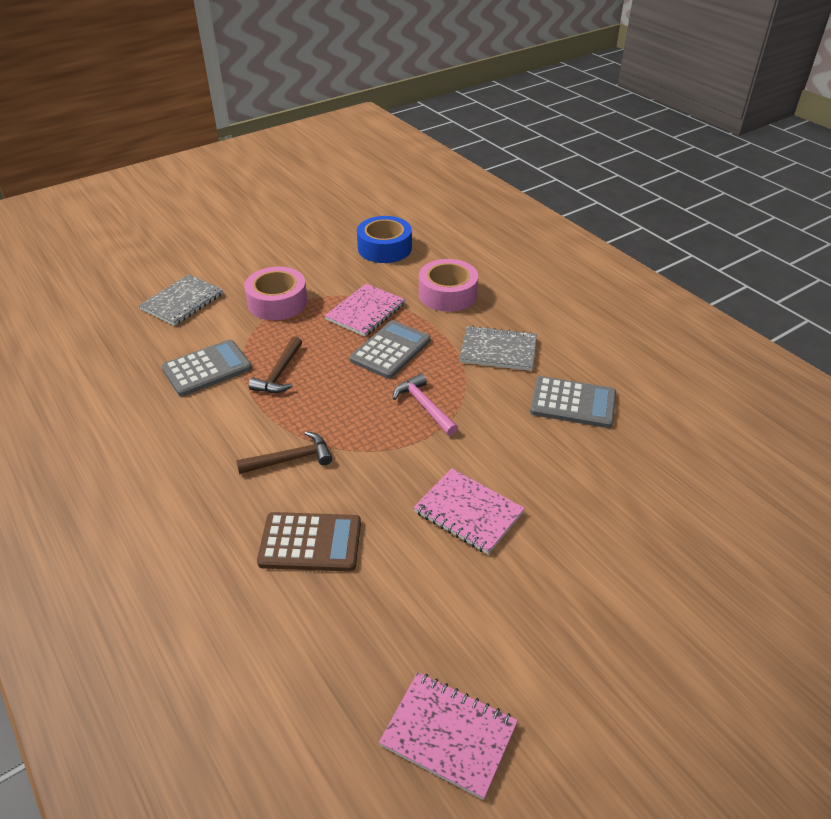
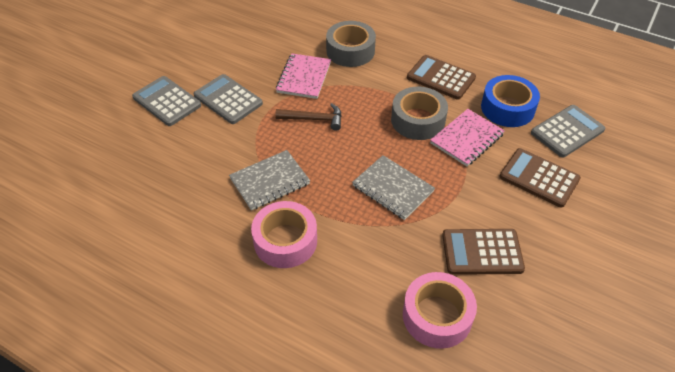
brown calculator: [257,512,361,572] = 1 -> [407,55,476,100] [442,229,525,275] [499,148,581,208] = 3
brown hammer: [236,431,332,474] [249,336,302,393] = 2 -> [275,103,342,131] = 1
grey tape: none = 0 -> [326,21,376,67] [391,87,448,140] = 2
pink hammer: [393,373,458,436] = 1 -> none = 0
pink notebook: [325,284,405,336] [379,672,518,800] [414,468,525,554] = 3 -> [276,53,331,99] [430,109,505,166] = 2

